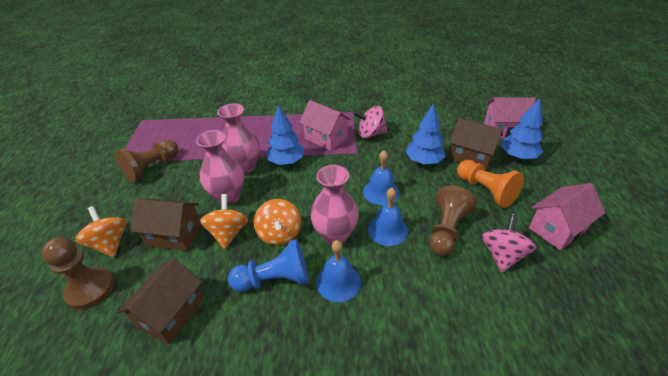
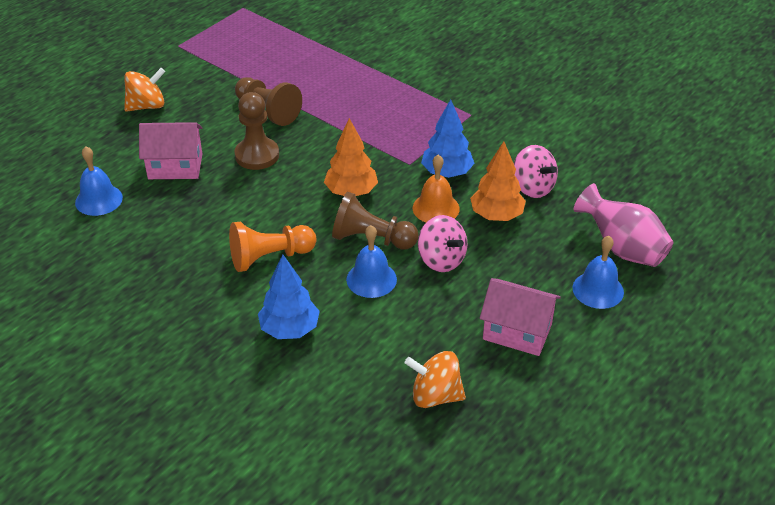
blue pawn: [228,239,309,292] = 1 -> none = 0
blue tree: [266,105,304,165] [405,103,446,164] [501,98,543,159] = 3 -> [258,254,320,339] [421,99,475,178] = 2
brown house: [117,258,204,345] [131,199,202,251] [449,118,503,170] = 3 -> none = 0
orange bell: none = 0 -> [413,154,460,222] = 1
orange spinning top: [75,206,127,257] [200,194,248,249] [254,199,301,245] = 3 -> [124,68,165,112] [405,351,466,408] = 2
orange tree: none = 0 -> [324,118,378,196] [470,141,526,221] = 2
pink house: [299,100,351,151] [484,97,536,138] [529,183,605,250] = 3 -> [139,122,202,179] [480,278,561,356] = 2
pink vase: [196,130,244,205] [217,103,260,174] [310,165,359,245] = 3 -> [573,183,674,267] = 1

